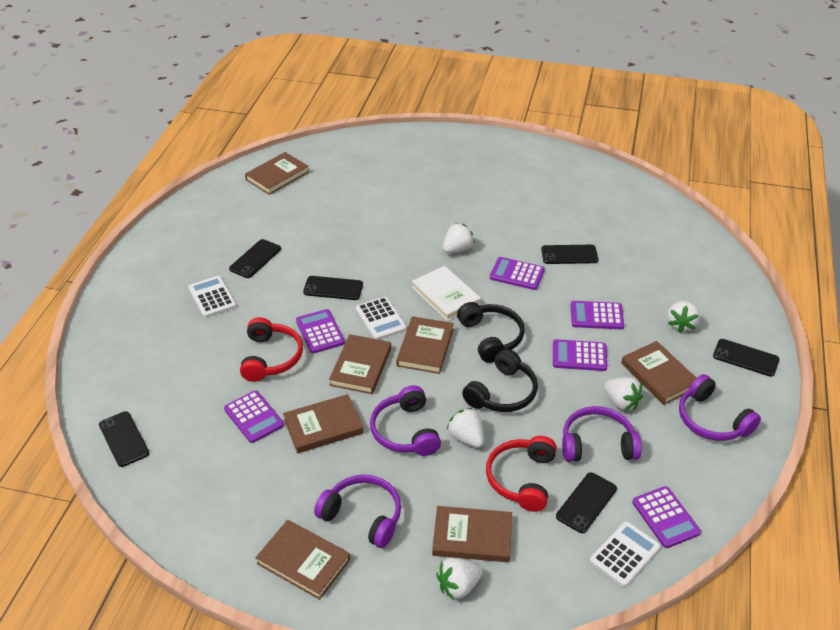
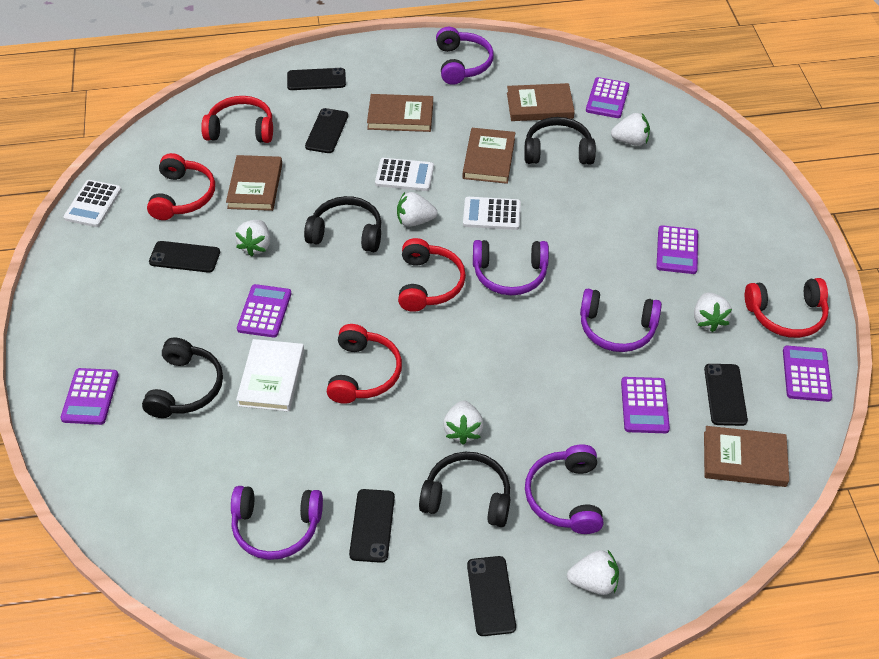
black headphones: [457,302,525,363] [462,349,538,412] = 2 -> [142,338,223,418] [304,196,381,252] [419,452,510,527] [524,117,596,165] = 4
brown book: [245,152,309,195] [255,520,350,600] [283,394,364,453] [329,334,391,394] [396,316,454,374] [432,506,512,562] [621,341,696,405] = 7 -> [226,155,282,211] [367,94,433,132] [463,128,515,184] [507,83,575,121] [704,426,789,487] = 5
purple headphones: [314,475,401,548] [370,385,441,456] [562,406,642,462] [679,374,761,441] = 4 -> [231,486,323,560] [436,27,494,85] [473,240,549,295] [525,444,603,534] [580,289,662,352] = 5
red headphones: [240,317,303,382] [486,436,557,512] = 2 -> [147,153,215,220] [201,96,273,143] [327,324,402,404] [398,238,466,312] [745,278,829,338] = 5
white strawberry: [436,558,483,600] [443,223,475,253] [446,407,484,448] [604,377,643,411] [667,301,700,333] = 5 -> [235,220,270,257] [397,192,437,227] [443,401,484,445] [567,550,619,595] [611,113,650,146] [694,292,732,332] = 6

